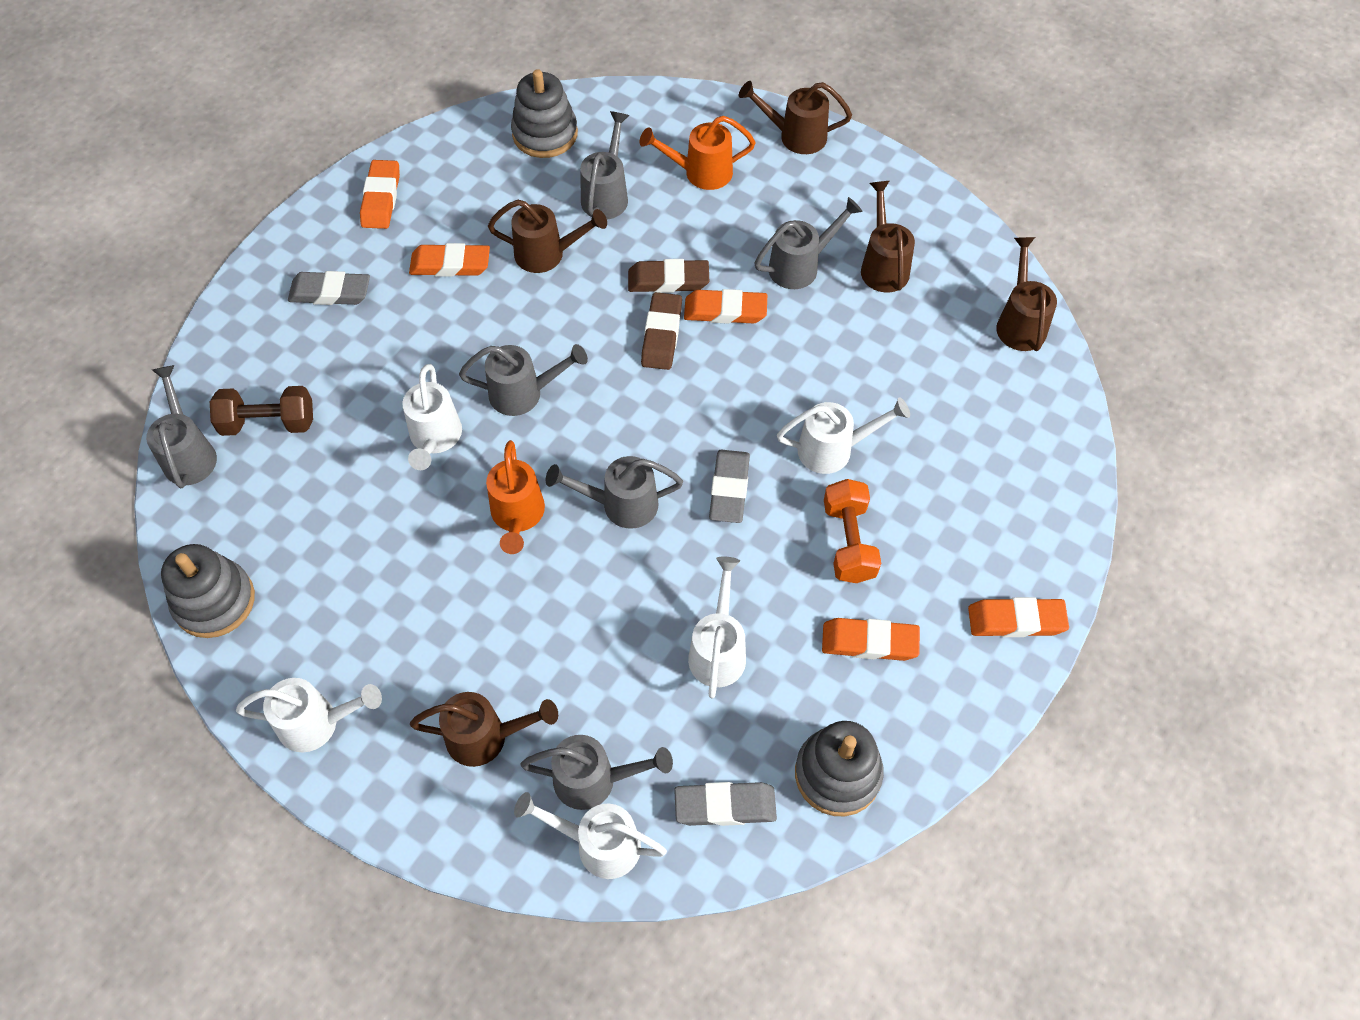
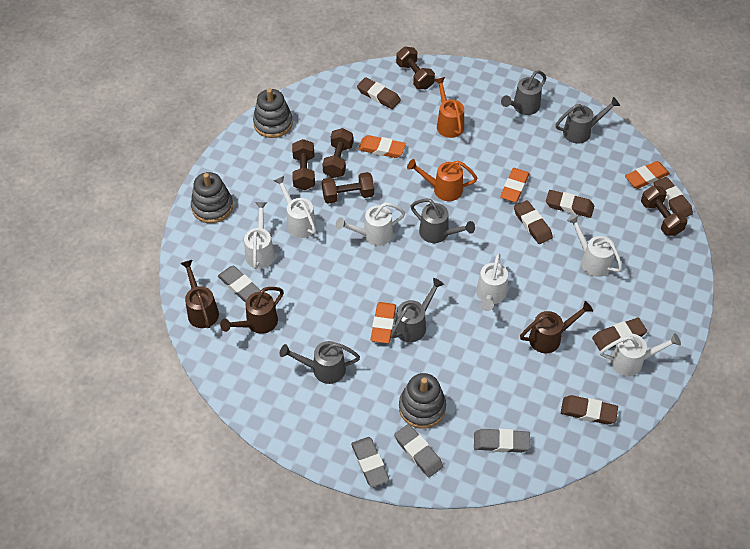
brown dumbbell: [210,386,313,436] = 1 -> [292,139,315,190] [322,128,353,178] [322,172,374,204] [396,47,435,90] [641,186,687,236] = 5
brown eraser: [628,259,709,293] [641,292,682,370] = 2 -> [357,77,401,109] [514,200,553,244] [546,190,594,218] [561,395,618,424] [592,318,647,351] [654,177,693,217] = 6
brown watering can: [410,692,558,767] [488,200,607,273] [739,81,852,154] [861,181,915,292] [996,237,1057,351] = 5 -> [180,260,219,328] [220,287,284,334] [520,301,593,353] = 3
grey eraser: [288,271,370,305] [674,782,777,826] [709,450,750,523] = 3 -> [218,266,261,302] [351,437,389,487] [394,424,443,477] [474,429,530,453] = 4
grey watering can: [146,365,217,488] [459,344,588,416] [521,735,673,810] [546,456,683,529] [580,111,629,220] [754,197,863,289] = 6 -> [280,341,360,384] [391,278,444,342] [411,199,475,243] [501,70,546,115] [555,97,620,143] = 5
orange dumbbell: [824,479,881,583] = 1 -> none = 0
orange eraser: [360,160,400,229] [409,243,490,277] [684,289,767,324] [822,618,920,661] [968,597,1069,637] = 5 -> [358,135,406,158] [371,302,396,343] [500,168,530,203] [625,161,670,189] = 4
white watering can: [236,678,382,752] [402,364,462,470] [514,792,667,879] [688,557,746,699] [777,398,910,474] = 5 -> [244,202,275,269] [274,176,316,238] [336,202,405,246] [476,253,508,311] [567,214,623,277] [600,333,681,376] = 6

